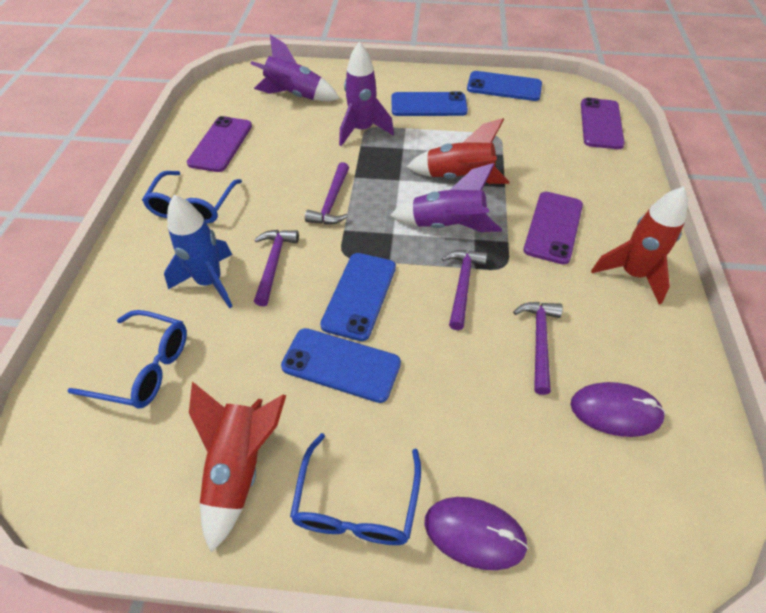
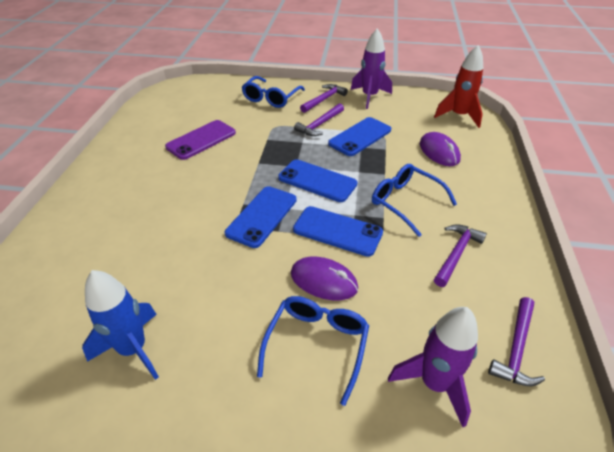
purple phone: [187,116,252,172] [523,192,583,264] [581,98,625,149] = 3 -> [165,120,236,160] = 1
purple rocket: [251,35,340,101] [339,42,394,146] [390,163,502,232] = 3 -> [351,28,392,109] [388,307,478,427] = 2
red rocket: [189,382,286,552] [407,118,509,184] [591,187,688,305] = 3 -> [434,45,483,128] = 1

